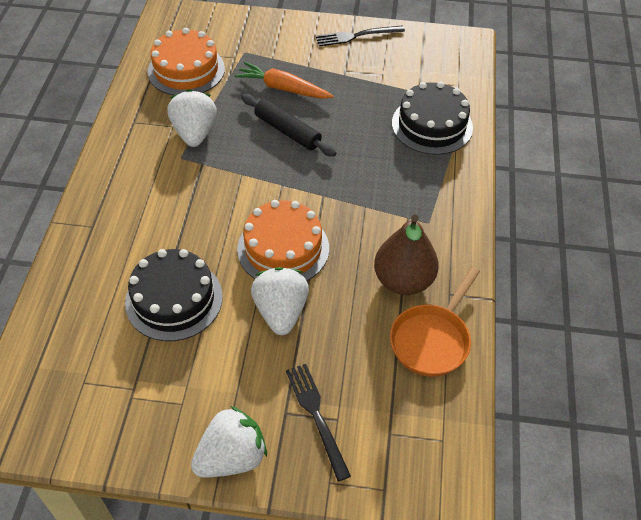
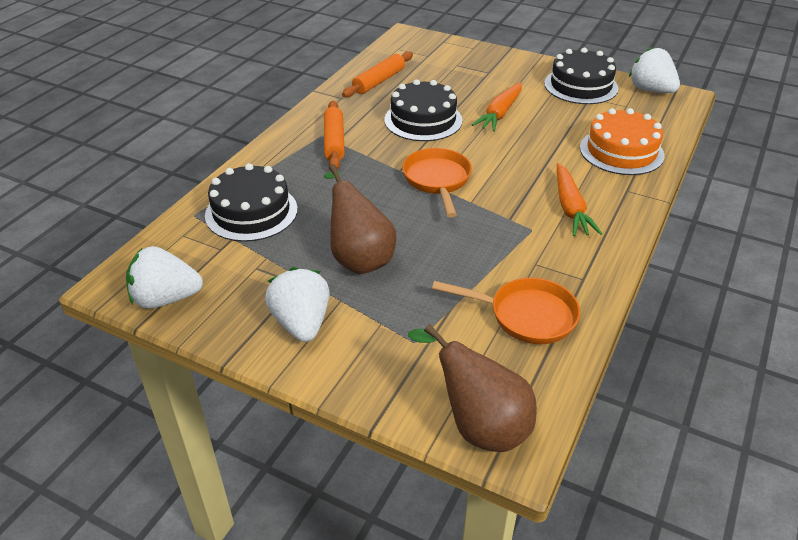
black cake: [125,249,223,341] [392,82,473,155] = 2 -> [205,163,298,242] [385,79,462,141] [544,48,618,104] = 3
black fork: [286,364,351,481] [316,25,405,46] = 2 -> none = 0
black rolling pin: [241,94,336,157] = 1 -> none = 0
brown pear: [374,215,439,295] = 1 -> [324,164,397,274] [408,324,537,452] = 2
orange cake: [148,28,225,96] [237,200,329,281] = 2 -> [580,108,664,175] = 1
orange carrot: [235,62,334,99] = 1 -> [472,82,522,132] [557,163,602,236] = 2
orange pan: [390,266,480,377] = 1 -> [402,148,472,218] [432,278,580,344] = 2
orange rolling pin: none = 0 -> [324,101,345,169] [342,51,413,98] = 2

